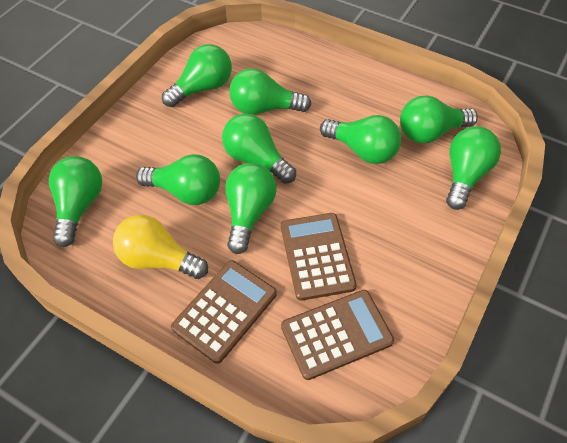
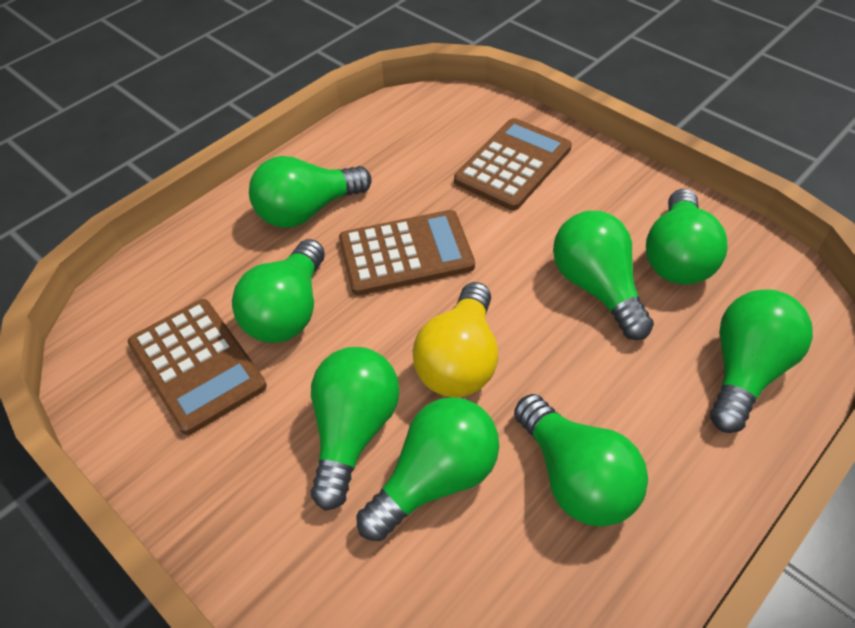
green light bulb: [49,156,102,247] [136,154,220,205] [162,44,232,107] [222,113,296,184] [225,163,277,254] [229,68,311,115] [320,115,401,164] [400,95,478,143] [446,126,501,210] = 9 -> [232,239,325,343] [249,156,372,228] [311,347,399,511] [356,397,499,541] [514,394,648,527] [553,211,654,340] [646,189,728,285] [710,289,813,433] = 8

